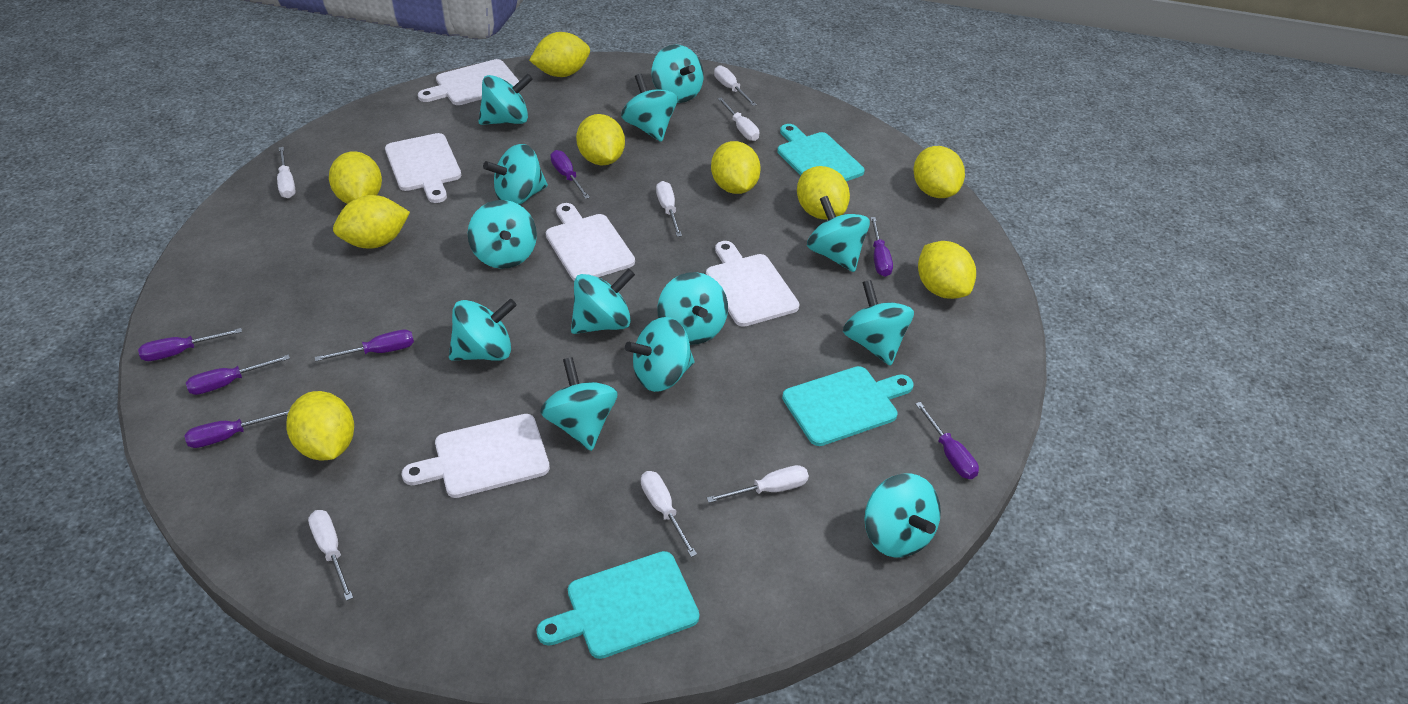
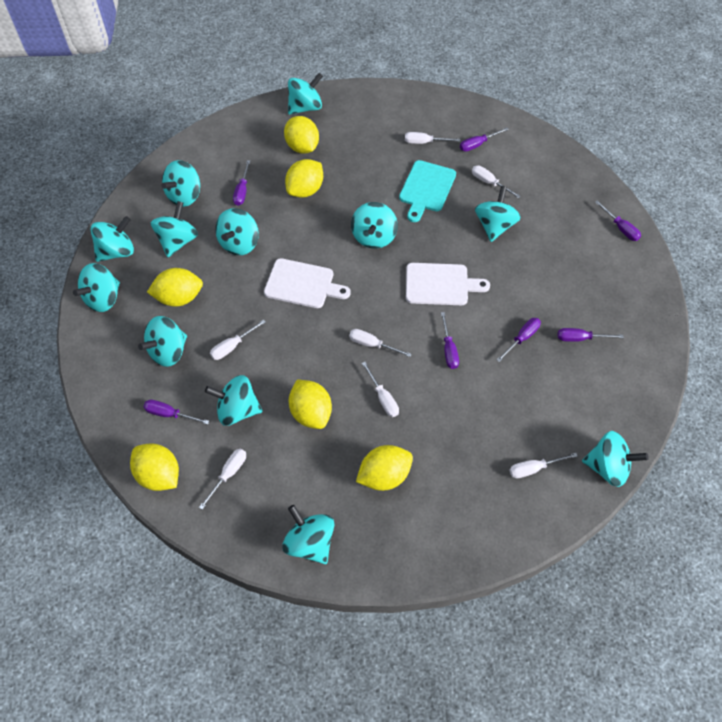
turquoise cutting board: [536,551,700,659] [777,124,865,181] [782,366,914,446] = 3 -> [399,160,456,222] = 1
turquoise spinning top: [449,299,517,361] [468,200,537,269] [479,74,533,125] [483,144,548,205] [540,357,618,451] [571,268,635,334] [621,74,677,142] [625,317,695,392] [652,45,704,103] [657,272,728,345] [807,196,870,272] [843,280,914,366] [864,473,941,558] = 13 -> [73,263,120,312] [91,216,134,262] [138,316,187,367] [151,201,198,257] [161,160,200,207] [205,375,263,426] [215,208,259,255] [282,505,334,564] [288,73,323,115] [351,202,398,249] [475,186,521,242] [582,431,649,487] = 12
white cutting board: [385,133,461,203] [402,414,550,498] [418,59,519,105] [546,203,635,281] [706,241,799,327] = 5 -> [264,258,351,308] [406,263,490,305] = 2
yellow lemon: [286,391,354,460] [329,151,382,204] [333,195,410,249] [529,32,590,77] [576,114,625,165] [711,141,761,194] [797,166,850,220] [913,146,965,198] [918,241,976,299] = 9 -> [130,444,179,491] [147,268,203,307] [284,116,319,154] [285,159,323,198] [289,379,332,429] [356,445,413,491] = 6

